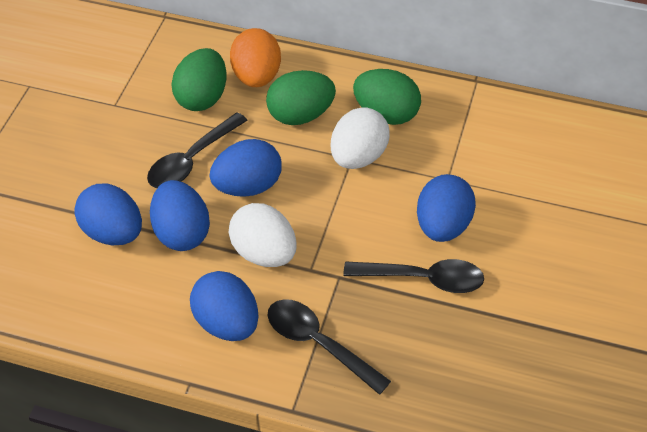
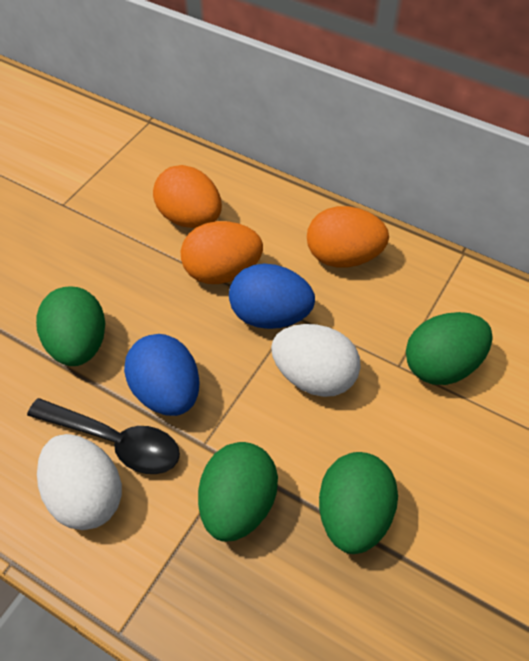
black spoon: [147,112,248,188] [267,299,391,395] [343,259,484,293] = 3 -> [27,398,180,474] = 1
blue egg: [74,184,142,245] [150,180,210,251] [190,271,259,341] [209,139,282,197] [417,174,476,242] = 5 -> [124,334,200,416] [229,263,315,329] = 2
green egg: [171,48,227,111] [266,70,336,125] [353,69,421,125] = 3 -> [36,286,105,366] [198,442,278,542] [319,452,398,554] [406,312,492,385] = 4
orange egg: [230,28,281,87] = 1 -> [153,165,222,228] [181,221,263,284] [307,206,389,268] = 3

